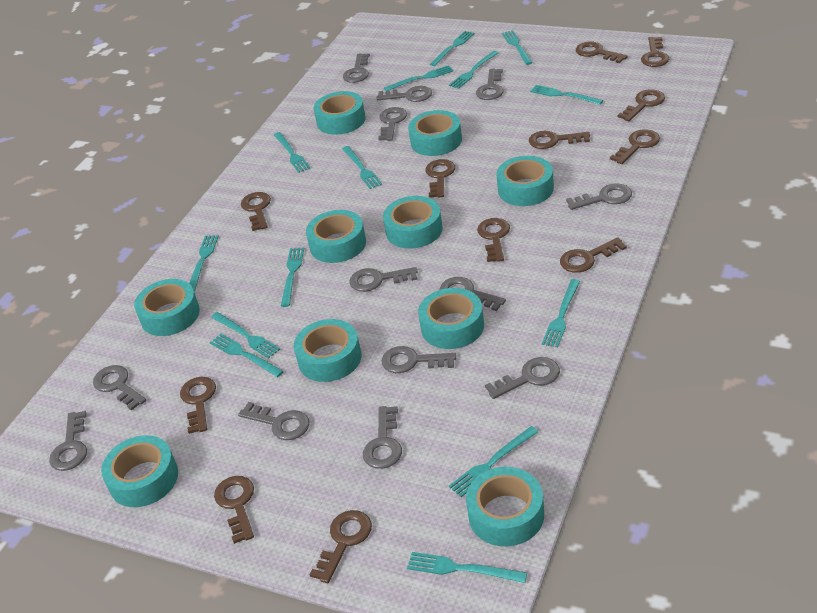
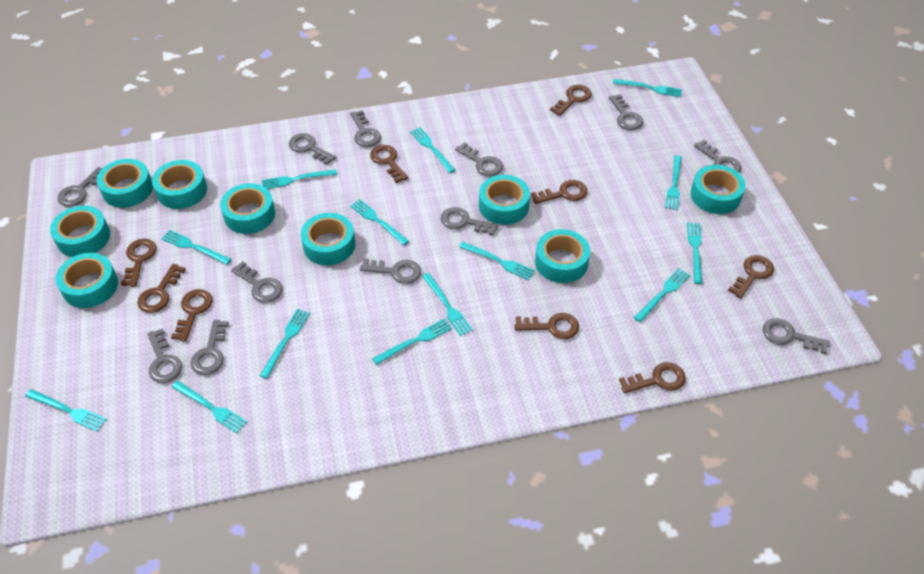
brown key: [180,377,216,434] [214,476,254,544] [241,192,271,231] [309,510,372,583] [425,159,455,198] [477,218,510,262] [529,131,590,149] [560,237,627,273] [576,41,628,63] [610,129,660,164] [618,89,665,121] [641,37,669,67] = 12 -> [121,239,157,287] [137,264,186,313] [171,289,213,342] [370,145,408,183] [515,313,579,339] [531,180,588,204] [550,85,592,116] [619,362,686,393] [728,255,774,298] = 9
grey key: [49,411,87,471] [93,365,146,411] [238,402,310,440] [343,53,370,83] [349,267,418,292] [363,406,402,469] [377,86,432,102] [378,107,407,141] [381,346,456,373] [439,277,506,311] [476,69,504,100] [485,357,560,399] [566,183,632,210] = 13 -> [58,167,102,207] [147,328,182,383] [191,320,229,375] [231,261,283,303] [289,133,336,165] [350,110,381,147] [360,258,421,284] [441,207,499,236] [455,142,503,176] [609,94,643,130] [694,140,742,173] [763,318,830,354] = 12
turquoise tape: [101,435,178,507] [134,279,200,336] [294,319,361,382] [306,210,366,263] [314,91,366,135] [383,196,442,249] [408,110,462,156] [418,288,484,349] [466,467,544,546] [496,156,554,206] = 10 -> [50,205,110,257] [55,253,118,308] [96,159,153,208] [152,160,207,209] [220,183,275,234] [301,213,355,265] [479,175,530,225] [535,229,590,283] [691,165,746,214] = 9

